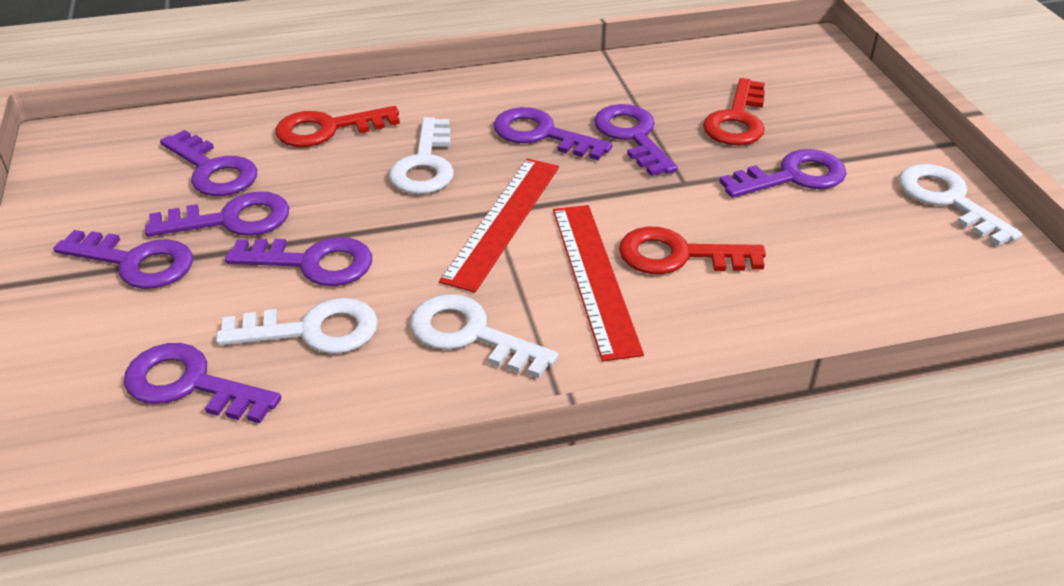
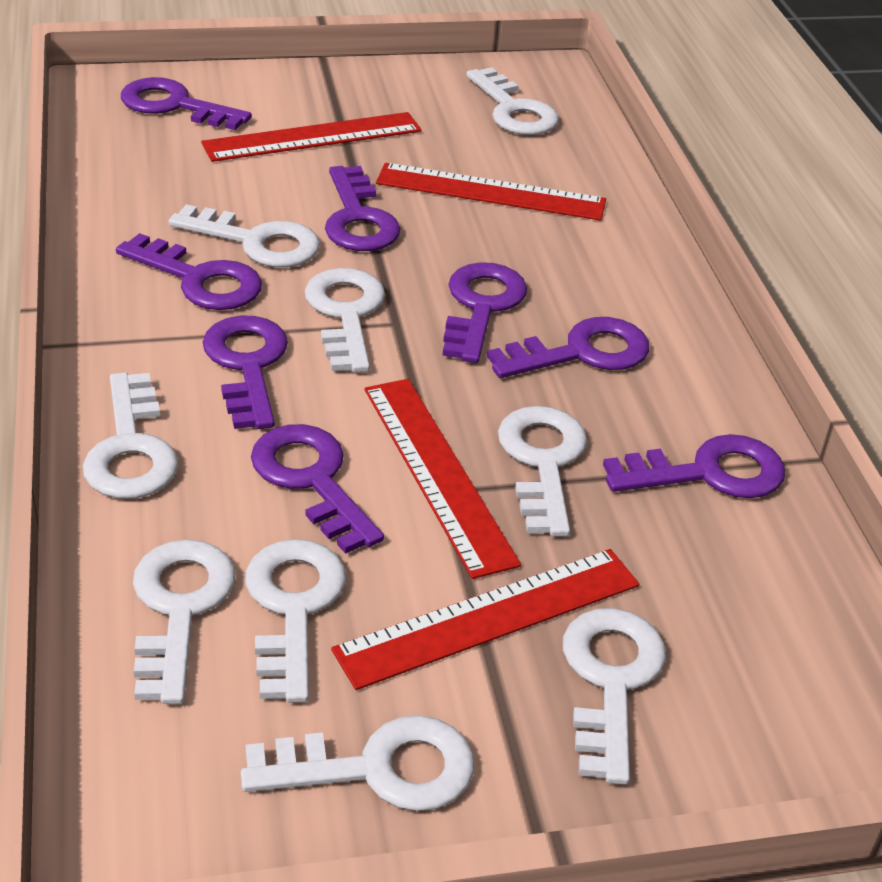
red key: [275,106,400,147] [619,227,766,274] [703,78,765,145] = 3 -> none = 0
red ruler: [439,159,559,293] [553,205,644,362] = 2 -> [201,112,422,162] [331,549,639,690] [365,379,521,579] [376,163,606,221] = 4
white key: [216,298,378,354] [389,117,454,194] [410,294,559,378] [899,164,1022,246] = 4 -> [83,373,178,499] [133,539,236,704] [168,204,320,267] [241,715,474,811] [245,539,346,703] [305,268,385,372] [466,67,559,135] [498,406,587,536] [563,608,666,785] = 9

